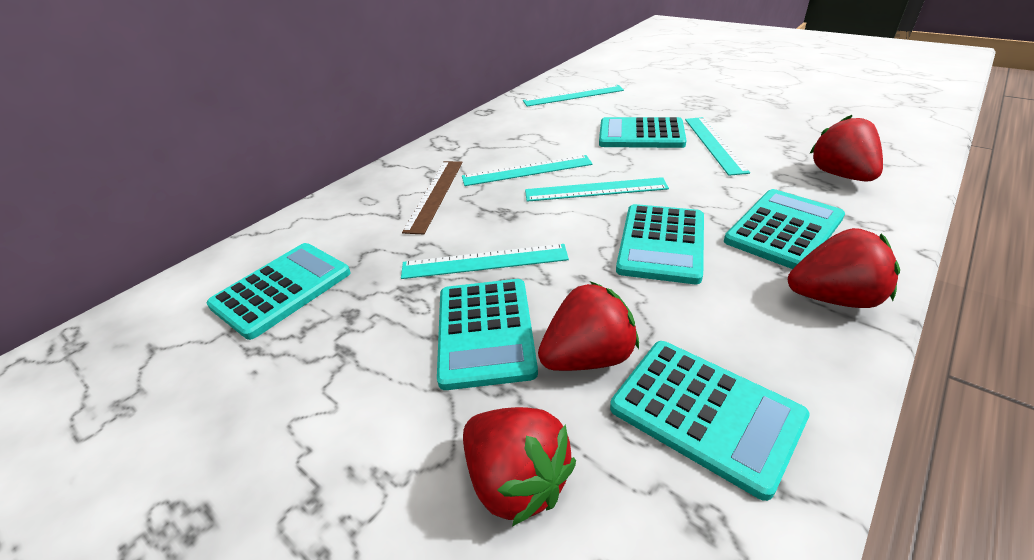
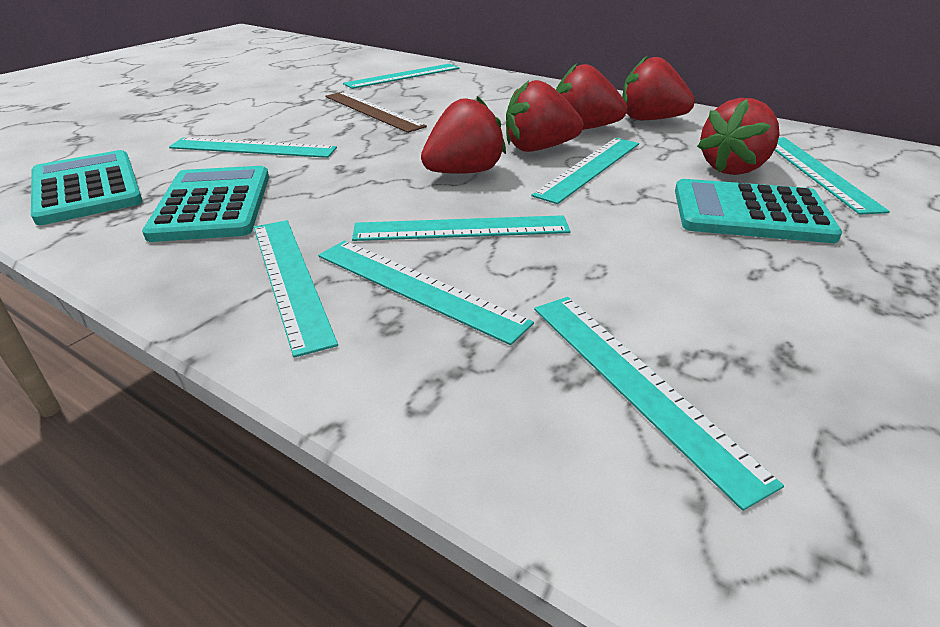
red strawberry: [463,407,576,526] [538,281,639,371] [788,228,900,308] [809,115,883,182] = 4 -> [421,96,506,174] [506,80,583,152] [556,63,627,130] [622,55,695,120] [697,98,780,175] = 5
turquoise calculator: [206,243,350,340] [437,279,538,390] [599,117,687,148] [610,341,810,501] [616,204,704,284] [724,189,845,269] = 6 -> [31,150,143,225] [142,166,269,242] [675,179,842,243] = 3
turquoise ruler: [401,244,569,279] [462,155,593,186] [523,85,624,107] [525,177,669,202] [685,117,750,176] = 5 -> [169,137,337,158] [254,220,338,358] [318,241,534,345] [343,64,459,89] [352,215,570,241] [531,138,639,204] [534,297,784,511] [774,137,890,215] = 8

